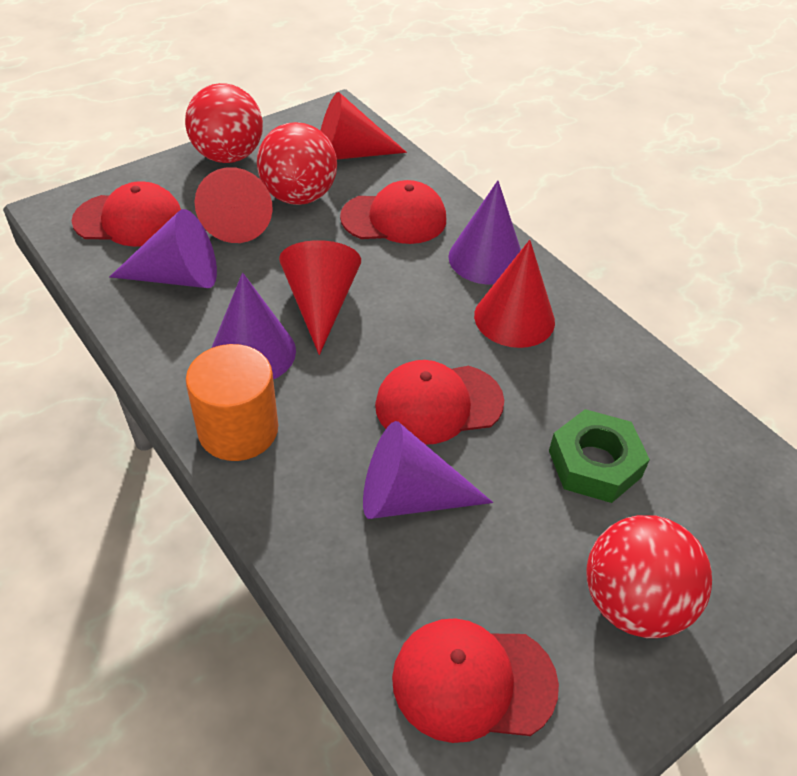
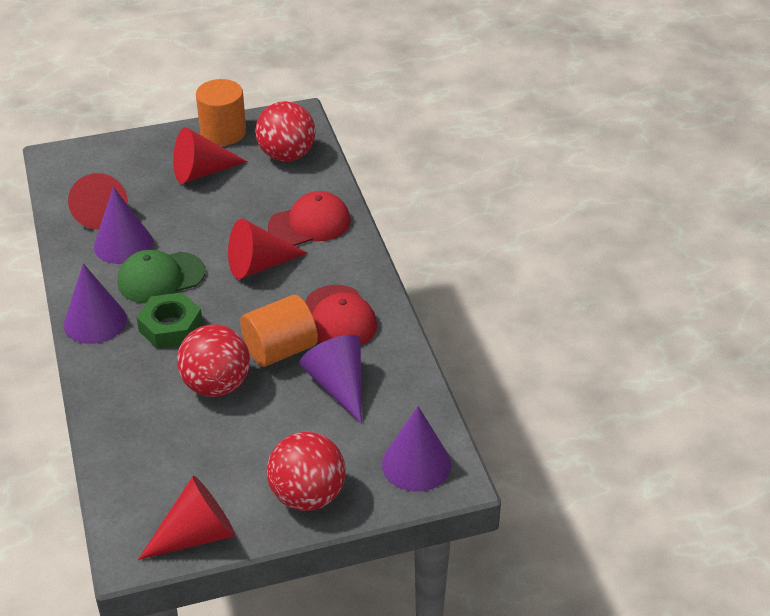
green cap: none = 0 -> [118,250,206,303] = 1
orange cylinder: [186,344,278,461] = 1 -> [196,79,246,146] [240,295,318,367] = 2
red cap: [72,181,181,247] [340,180,446,244] [375,360,504,445] [392,618,559,743] = 4 -> [268,191,350,246] [305,285,377,345] = 2

